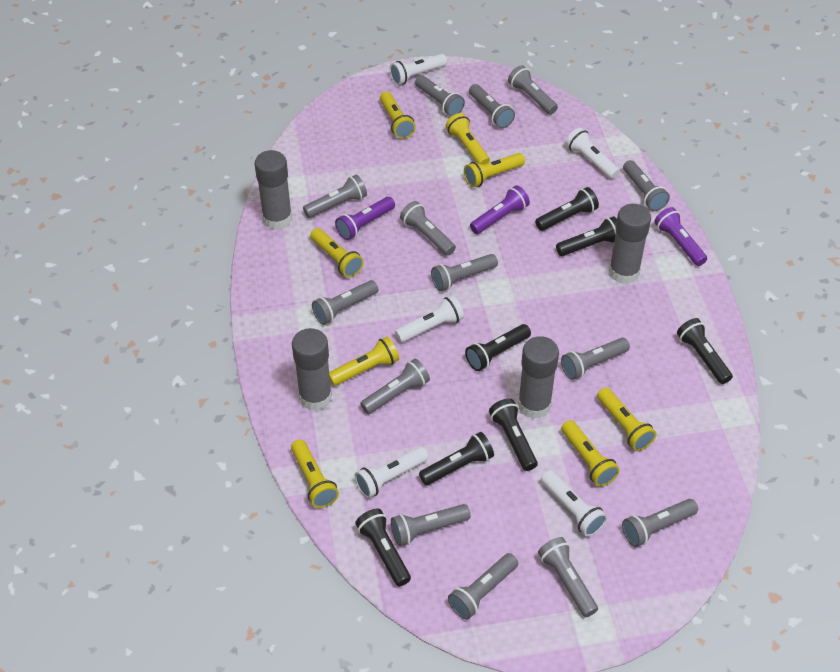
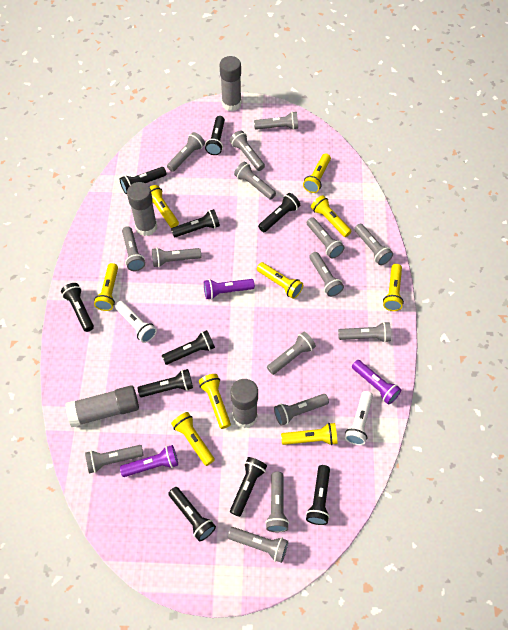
black flashlight: [355,508,411,586] [419,432,494,485] [465,324,531,371] [489,398,538,471] [535,187,599,231] [556,217,617,256] [677,318,733,384] = 7 -> [61,283,94,332] [120,167,166,194] [138,369,193,397] [162,330,215,365] [168,487,216,541] [171,209,220,237] [205,116,225,155] [230,457,267,517] [258,193,300,232] [306,465,330,525] = 10
grey flashlight: [303,174,367,218] [312,280,378,325] [360,359,430,414] [391,504,471,546] [400,201,456,256] [415,75,465,116] [431,254,498,291] [448,553,518,620] [469,84,515,128] [508,65,558,114] [538,537,598,617] [561,338,630,380] [622,499,698,547] [623,160,670,211] = 14 -> [85,445,144,473] [122,226,145,271] [152,248,201,267] [167,132,205,172] [228,527,288,563] [230,130,265,171] [234,162,276,200] [254,112,298,130] [265,472,289,532] [267,332,316,375] [274,394,329,426] [307,217,345,259] [309,252,344,297] [338,322,391,343] [354,223,393,265] = 15
white flashlight: [355,447,428,498] [390,54,447,85] [395,295,464,343] [541,470,607,537] [566,128,620,179] = 5 -> [115,301,157,343] [345,391,373,445] = 2
yellow flashlight: [291,440,339,508] [310,228,364,278] [329,337,399,386] [380,92,416,139] [446,113,490,165] [464,153,525,188] [561,420,620,487] [597,388,656,451] = 8 -> [94,263,118,311] [150,185,179,228] [171,412,215,466] [199,374,231,429] [257,262,303,299] [281,423,338,445] [303,153,331,193] [311,195,352,237] [383,264,404,311] = 9

